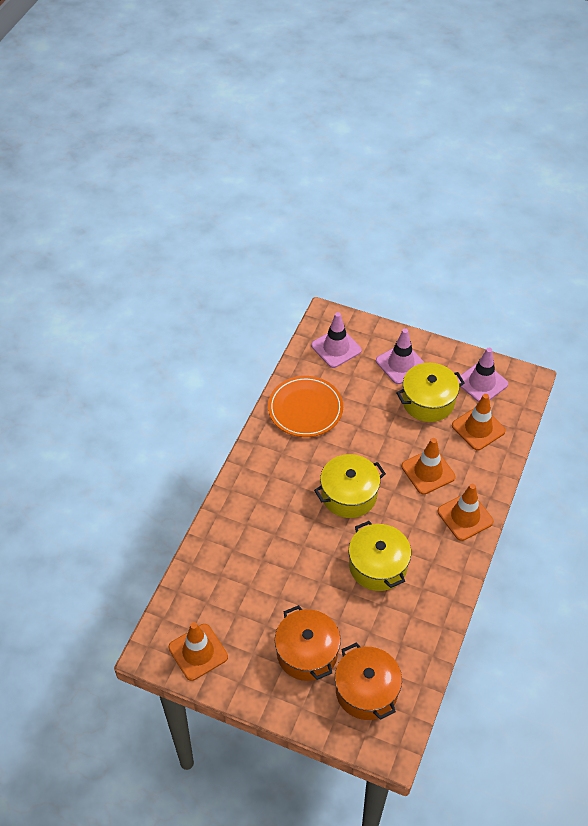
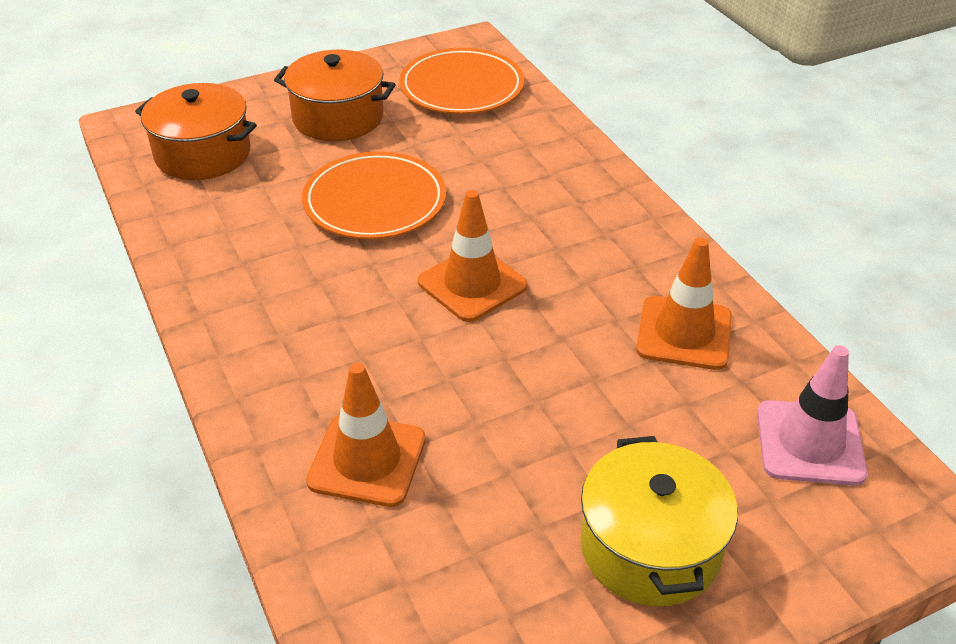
orange plate: [268,376,343,437] = 1 -> [302,151,446,239] [399,48,524,114] = 2
orange traffic cone: [168,622,228,681] [402,438,455,495] [438,484,494,541] [452,394,506,450] = 4 -> [306,363,426,507] [418,190,527,322] [636,238,732,370] = 3
pink traffic cone: [311,312,362,368] [376,328,425,384] [457,348,508,402] = 3 -> [757,345,868,486] = 1
yellow pot: [314,454,386,518] [349,521,411,591] [396,363,465,422] = 3 -> [581,436,738,606] = 1

